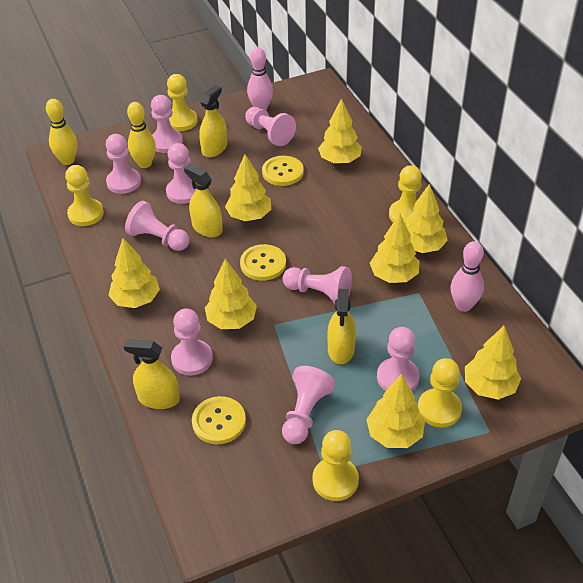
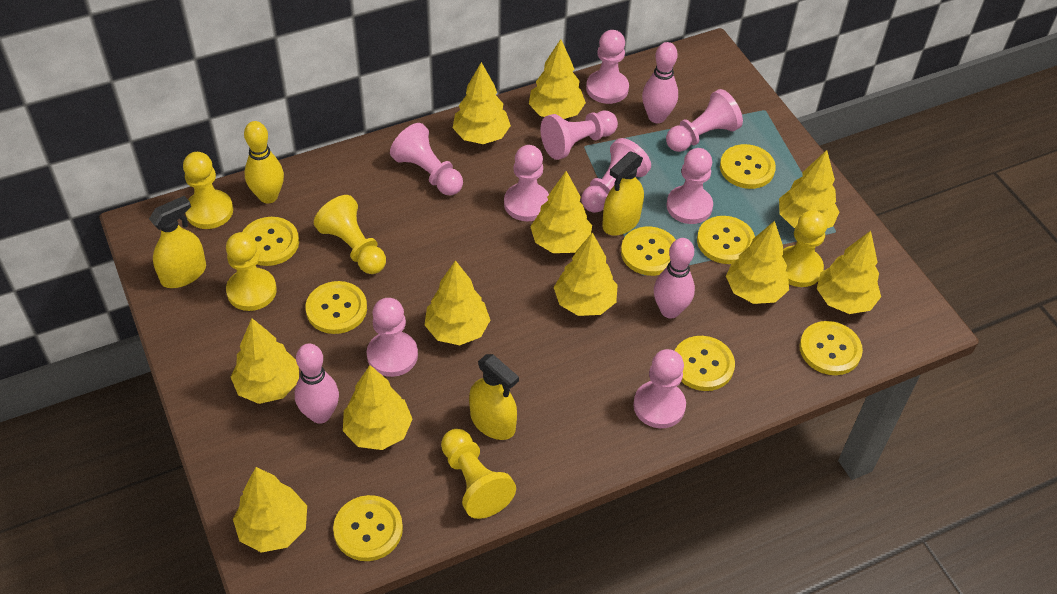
pink bowling pin: [247,47,273,110] [451,241,484,312] = 2 -> [295,344,339,424] [642,42,678,123] [654,238,695,318] = 3
yellow bowling pin: [46,99,77,165] [127,102,156,168] = 2 -> [244,121,284,204] = 1
yellow button: [192,396,246,444] [240,244,286,281] [262,156,304,186] = 3 -> [242,217,299,266] [306,281,367,334] [333,495,403,561] [621,227,676,276] [675,336,735,391] [697,216,755,264] [720,144,776,189] [799,321,863,375] = 8
yellow spray bottle: [124,339,180,409] [184,164,223,237] [199,85,227,157] [327,289,356,364] = 4 -> [149,196,206,288] [469,354,519,440] [602,151,644,235] = 3
yellow tree: [108,238,160,308] [205,259,257,329] [225,154,271,221] [318,98,362,164] [366,374,425,448] [370,213,420,283] [405,184,448,253] [465,326,521,400] = 8 -> [231,318,299,404] [233,467,307,553] [343,365,412,450] [425,260,490,345] [453,62,511,144] [529,39,586,119] [530,171,592,253] [554,232,618,316] [726,221,789,304] [779,150,839,228] [817,231,881,314] = 11

